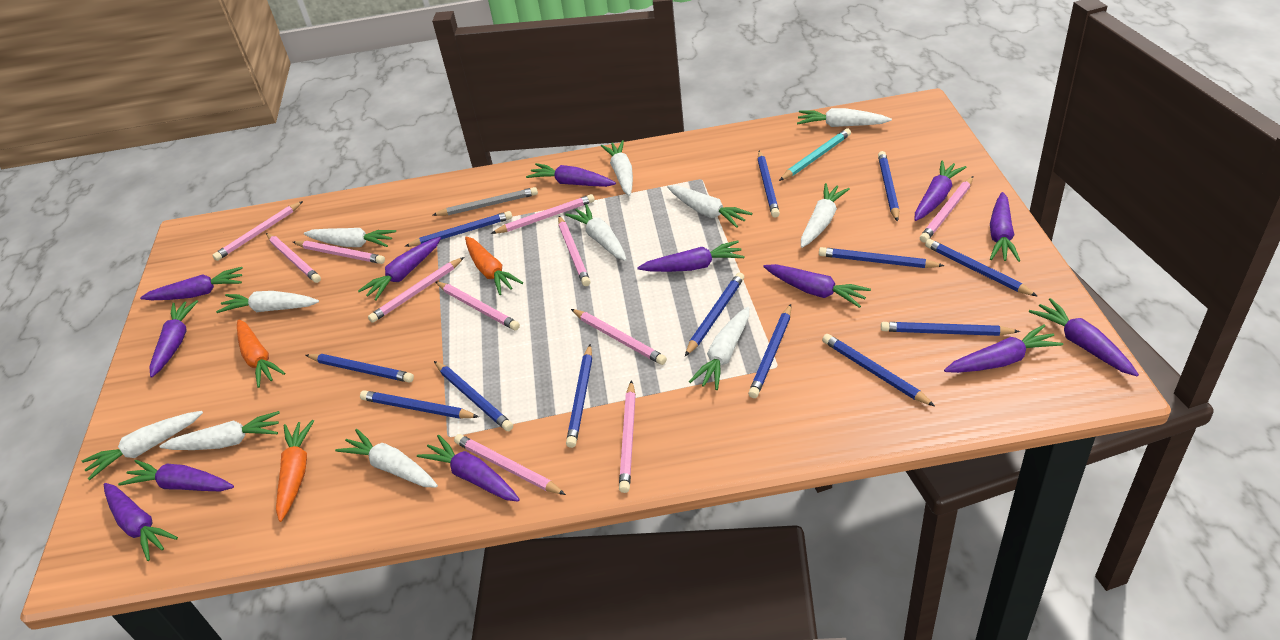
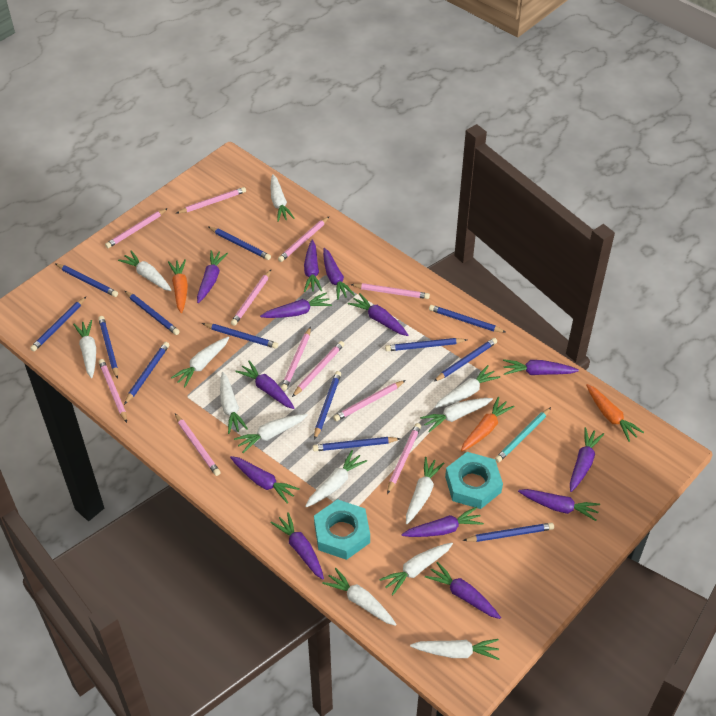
grey pencil: [433,187,538,216] = 1 -> none = 0
turquoise nut: none = 0 -> [314,499,370,560] [445,452,503,509] = 2
white carrot: [81,411,203,480] [159,411,280,450] [216,291,319,313] [304,228,396,247] [335,429,438,488] [565,204,627,261] [601,140,633,196] [667,185,752,228] [689,307,749,390] [797,108,892,127] [801,183,850,248] = 11 -> [73,320,96,378] [118,251,172,291] [171,337,229,387] [220,372,248,434] [234,414,308,453] [271,174,294,222] [305,450,367,507] [322,568,396,626] [379,543,453,595] [406,457,445,524] [410,639,499,660] [420,398,493,432] [435,365,500,408] = 13

